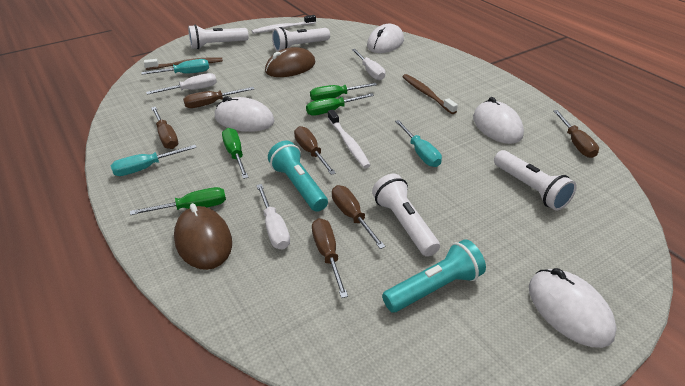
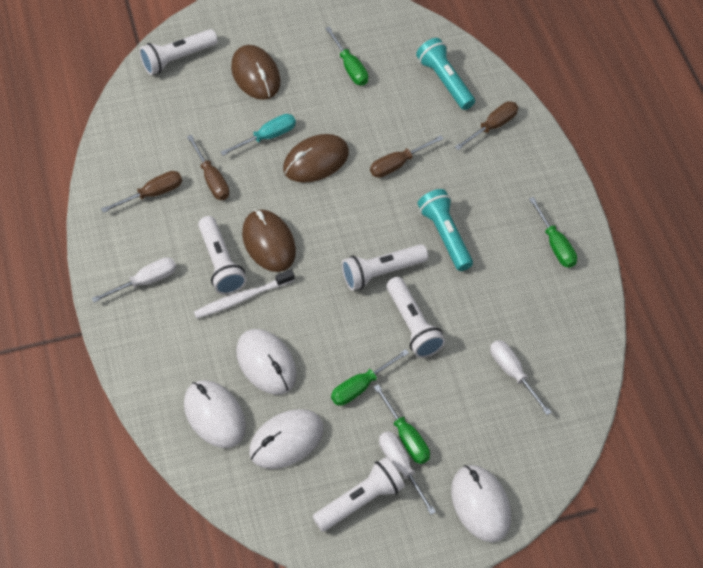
brown mouse: [174,203,232,270] [265,47,315,77] = 2 -> [231,45,281,100] [242,210,296,272] [283,134,349,183] = 3
brown screwdriver: [151,107,178,149] [183,87,254,108] [294,126,336,175] [312,218,348,298] [332,185,386,249] [553,110,599,158] = 6 -> [101,171,182,213] [187,135,229,200] [370,135,444,178] [455,101,518,150] = 4
brown toothbrush: [144,57,223,70] [402,74,458,114] = 2 -> none = 0
turquoise screwdriver: [111,145,197,176] [141,59,209,75] [395,120,442,167] = 3 -> [220,114,296,156] = 1
white flashlight: [188,25,249,49] [272,27,330,52] [372,174,440,257] [494,150,577,211] = 4 -> [139,29,218,75] [198,216,246,295] [312,457,405,532] [342,244,428,291] [386,277,445,358] = 5
white toothbrush: [252,15,316,34] [328,110,371,168] = 2 -> [194,270,295,318] = 1

